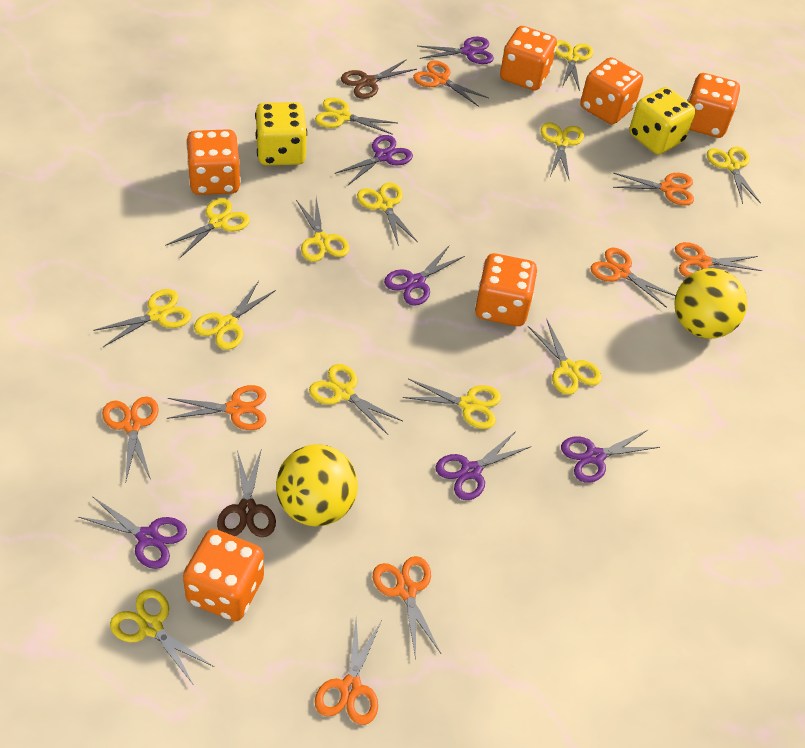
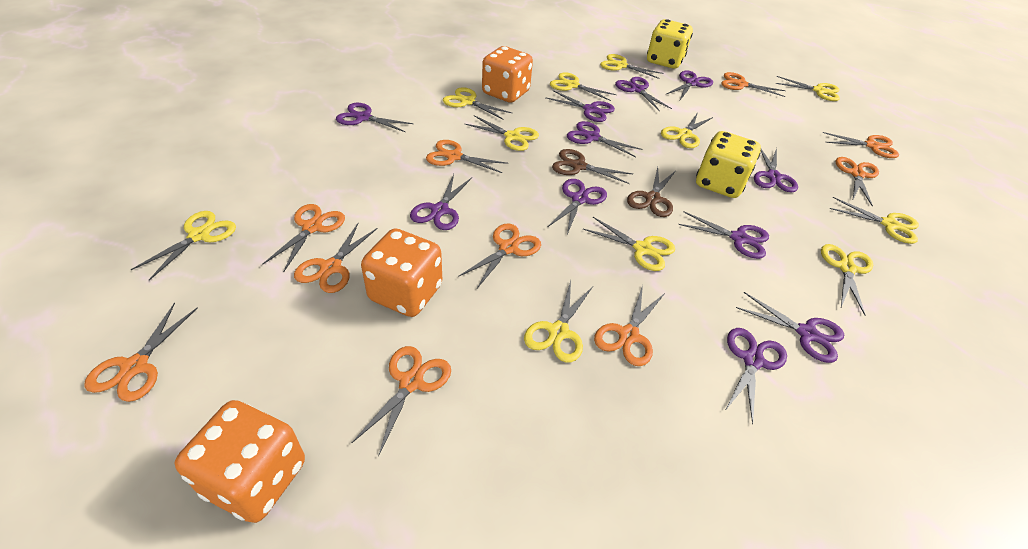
orange dice: [183,529,264,621] [186,129,241,195] [475,253,537,326] [500,26,557,91] [580,57,643,124] [687,73,740,138] = 6 -> [175,400,305,523] [361,228,442,317] [482,46,533,103] = 3
orange scissors: [102,397,159,480] [167,385,266,430] [315,618,382,725] [373,556,441,659] [413,61,489,107] [591,248,676,308] [613,173,694,206] [675,242,763,277] = 8 -> [85,302,198,402] [262,204,345,272] [294,222,378,293] [352,346,451,457] [426,140,508,173] [458,223,541,288] [594,285,665,366] [721,72,786,97] [822,132,899,158] [836,157,879,206] = 10
purple scissors: [79,496,187,569] [334,135,413,185] [384,246,465,306] [418,37,494,64] [435,431,531,500] [561,429,660,483] = 6 -> [336,103,413,132] [410,174,472,230] [545,90,615,122] [548,179,607,234] [567,121,642,157] [615,77,672,112] [667,70,713,100] [678,211,769,259] [726,328,787,425] [736,292,844,363] [754,148,798,193] = 11
yellow ball: [276,444,358,526] [674,268,747,339] = 2 -> none = 0
yellow scissors: [93,289,191,347] [110,589,214,684] [165,198,250,258] [194,281,276,350] [296,198,349,262] [309,364,403,435] [315,98,397,135] [357,182,418,246] [403,379,501,429] [528,320,602,395] [541,122,584,179] [555,40,593,91] [707,147,761,204] = 13 -> [131,211,236,281] [443,87,512,119] [465,115,539,151] [524,280,593,363] [550,72,617,101] [583,217,675,271] [600,54,663,79] [661,112,713,148] [775,76,840,101] [821,244,873,315] [830,197,919,244] = 11

